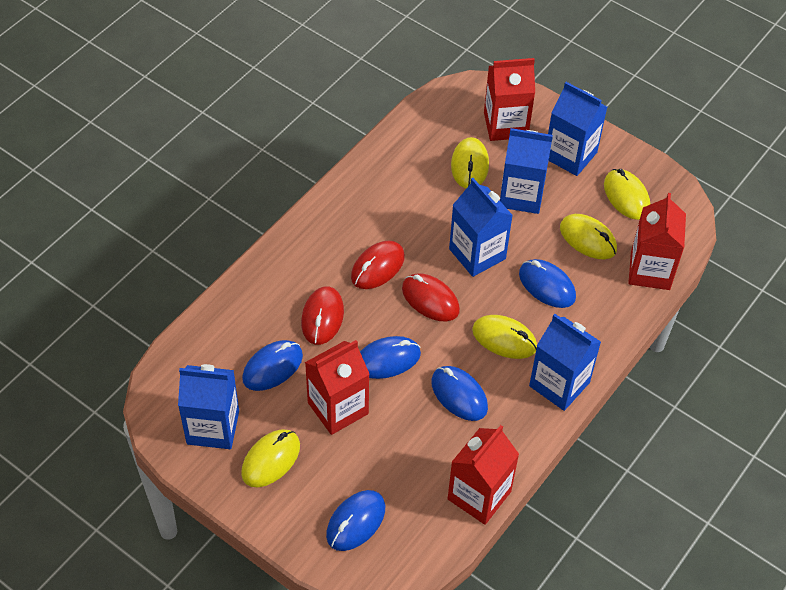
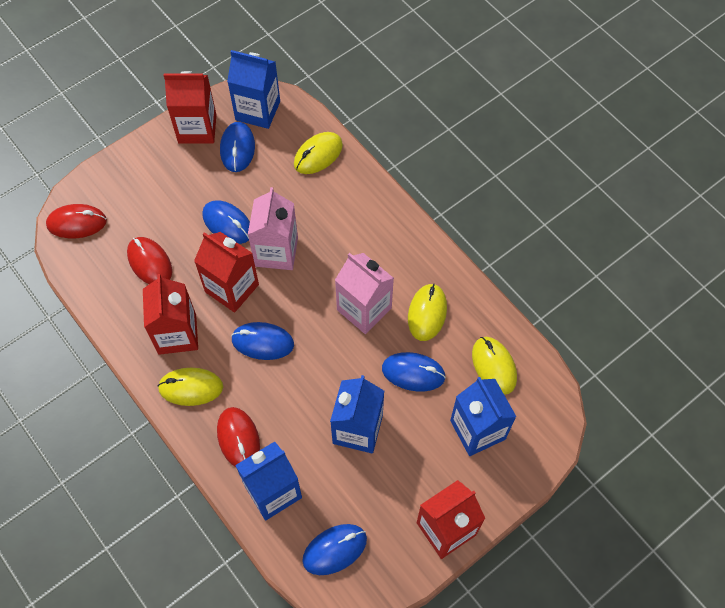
blue carton: [178,364,239,449] [449,178,513,277] [500,128,553,214] [529,314,601,411] [548,82,607,176] = 5 -> [227,50,280,129] [235,441,302,520] [330,375,384,453] [450,377,516,456] = 4
pink carton: none = 0 -> [248,187,298,270] [335,253,394,334] = 2
yellow mouse: [241,429,300,487] [451,137,489,189] [472,315,537,359] [560,214,617,259] [604,169,650,220] = 5 -> [157,368,223,406] [294,132,343,174] [408,284,447,341] [472,337,517,395] = 4

